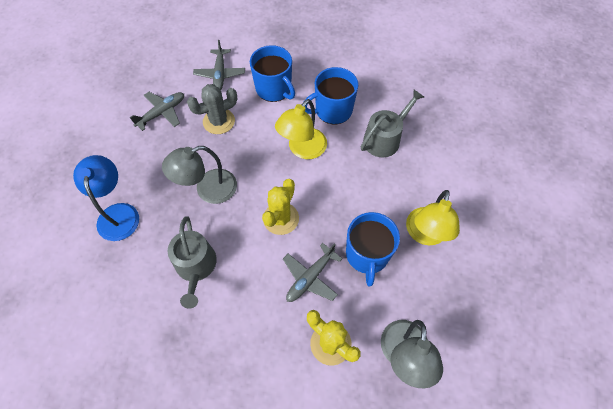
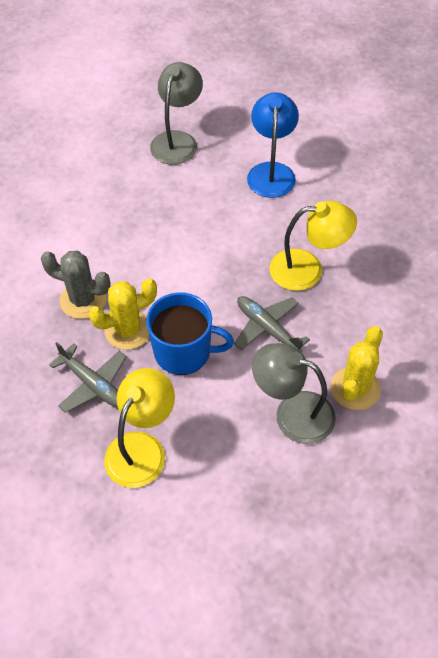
blue mug: [250,45,295,102] [304,67,358,124] [346,212,400,287] = 3 -> [146,292,234,375] = 1
grey plane: [129,92,184,131] [193,40,245,90] [283,243,343,302] = 3 -> [49,342,127,413] [234,296,310,352] = 2
grey watering can: [168,216,217,309] [361,89,424,157] = 2 -> none = 0

